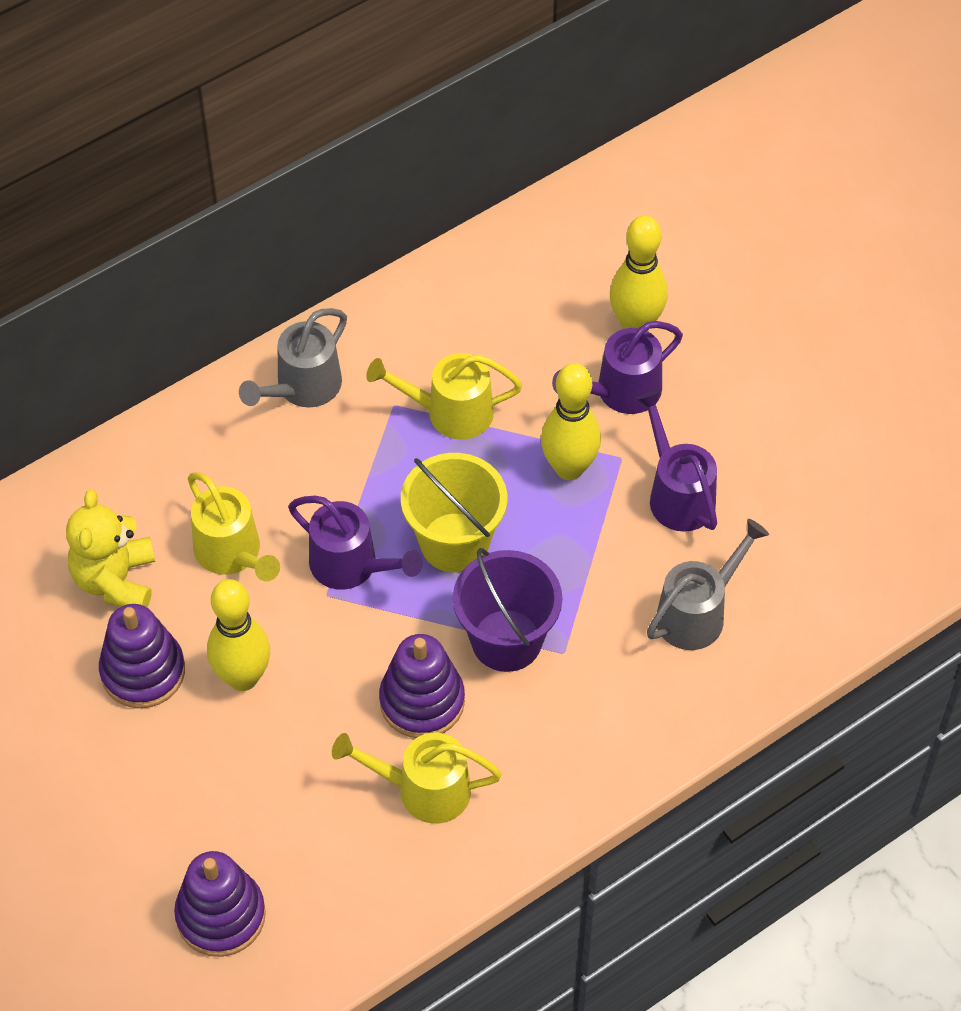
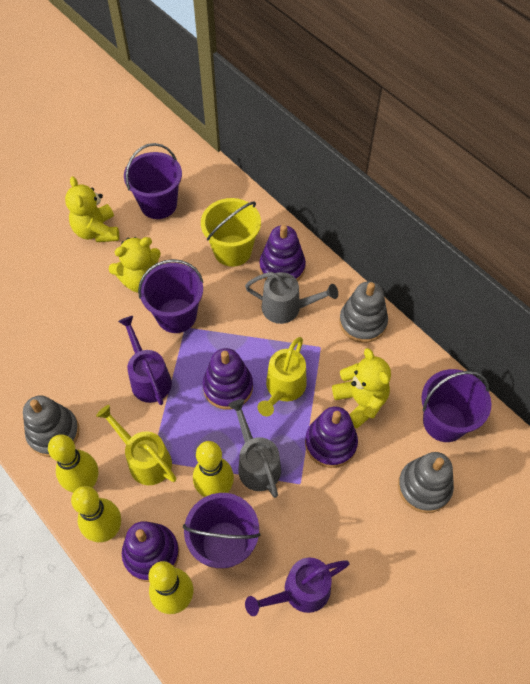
grey stacking toy: none = 0 -> [23,396,80,457] [339,282,388,343] [398,452,454,513] = 3
purple bucket: [453,548,562,672] = 1 -> [124,143,182,219] [138,259,203,333] [183,493,261,568] [421,369,491,442] = 4
purple stacking toy: [99,604,185,708] [174,851,266,957] [379,634,465,738] = 3 -> [122,521,179,582] [203,348,253,410] [259,225,306,281] [305,406,358,468] = 4
purple watering can: [288,496,423,590] [552,321,683,414] [636,390,717,532] = 3 -> [118,316,172,405] [245,557,349,616] = 2
yellow bowling pin: [207,579,270,691] [541,363,601,480] [610,215,668,331] = 3 -> [48,434,98,493] [71,486,121,542] [148,561,193,614] [193,441,234,497] = 4
yellow teddy bear: [66,489,155,608] = 1 -> [65,176,119,242] [109,237,161,293] [332,348,391,428] = 3
yellow watering can: [188,472,280,582] [332,733,502,824] [366,353,522,440] = 3 -> [96,405,176,485] [257,337,307,416] = 2

